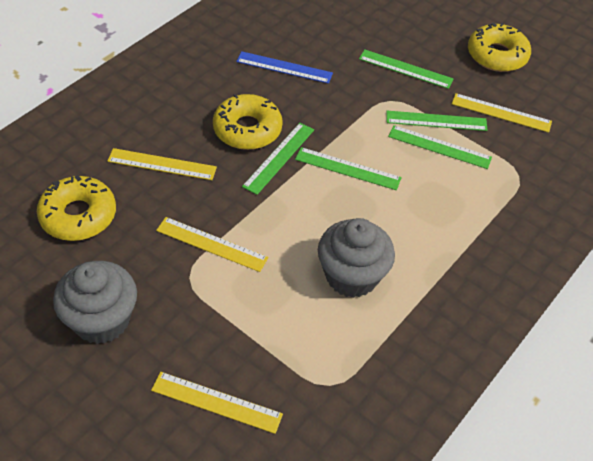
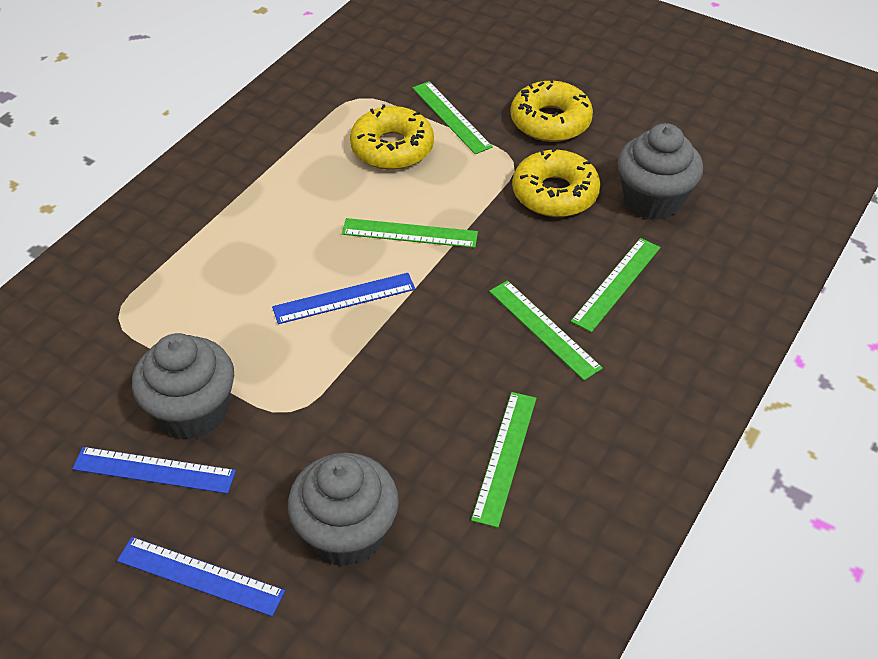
blue ruler: [236,51,333,84] = 1 -> [72,447,236,494] [117,537,285,617] [272,273,415,324] = 3
grey cupcake: [53,261,137,344] [318,218,395,298] = 2 -> [132,333,234,439] [288,453,399,566] [617,123,703,220] = 3
yellow ruler: [107,148,217,180] [151,372,283,434] [156,217,268,272] [452,93,552,133] = 4 -> none = 0

